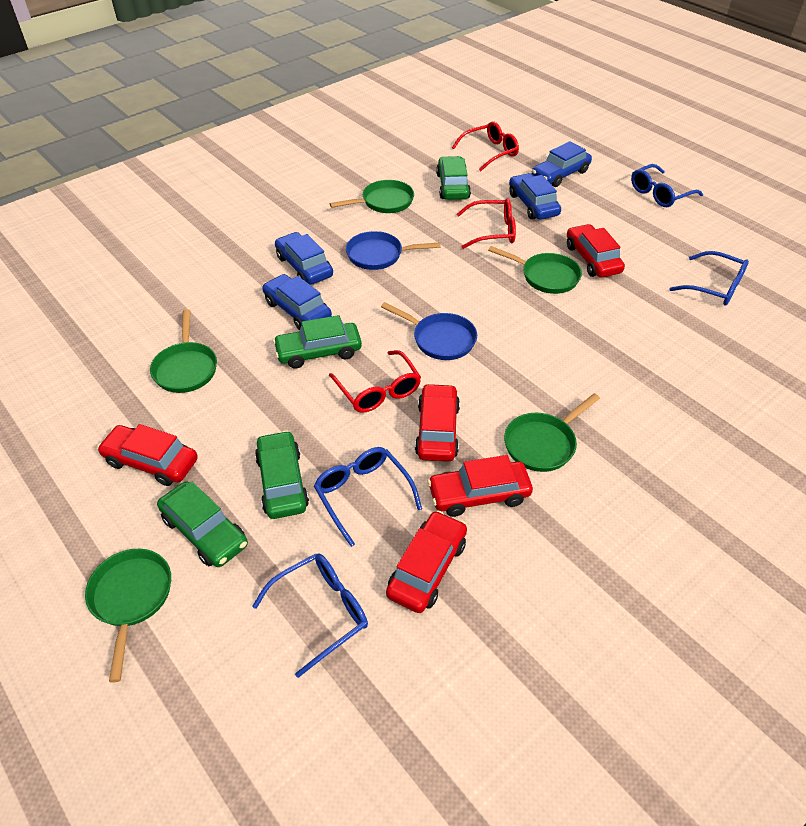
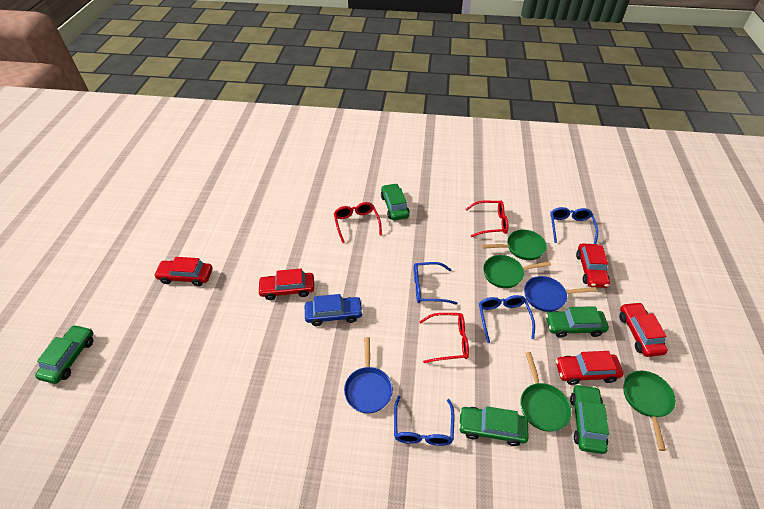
blue car: [262,274,332,330] [275,232,333,285] [509,173,561,220] [532,141,592,187] = 4 -> [305,294,363,326] = 1
green car: [157,482,248,567] [255,430,309,519] [273,315,362,369] [436,156,471,200] = 4 -> [35,325,93,384] [381,183,410,221] [458,406,529,446] [546,306,609,338] [570,384,609,454] = 5
green pan: [85,549,171,683] [150,309,217,393] [330,180,414,213] [488,246,582,294] [504,393,600,472] = 5 -> [482,230,547,260] [483,255,551,288] [520,352,571,431] [623,371,676,451] = 4

